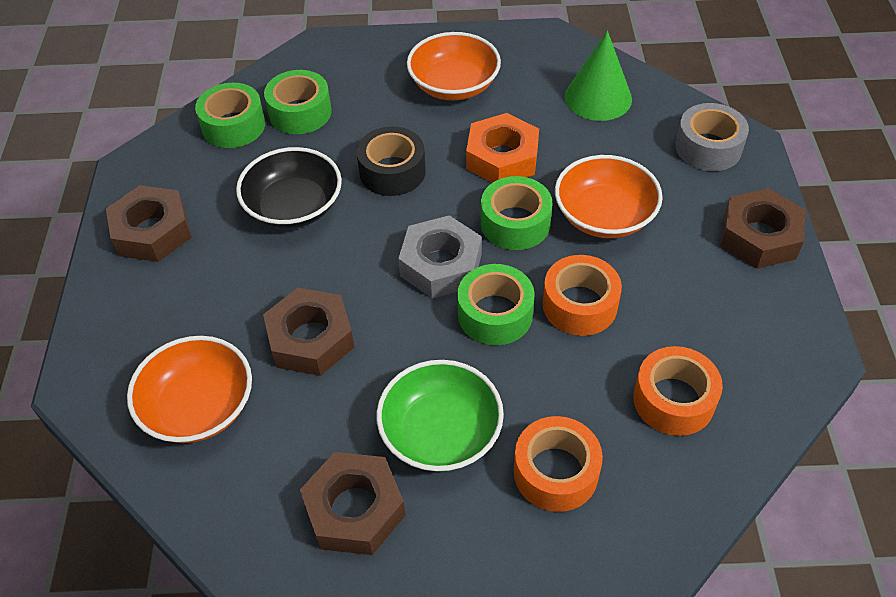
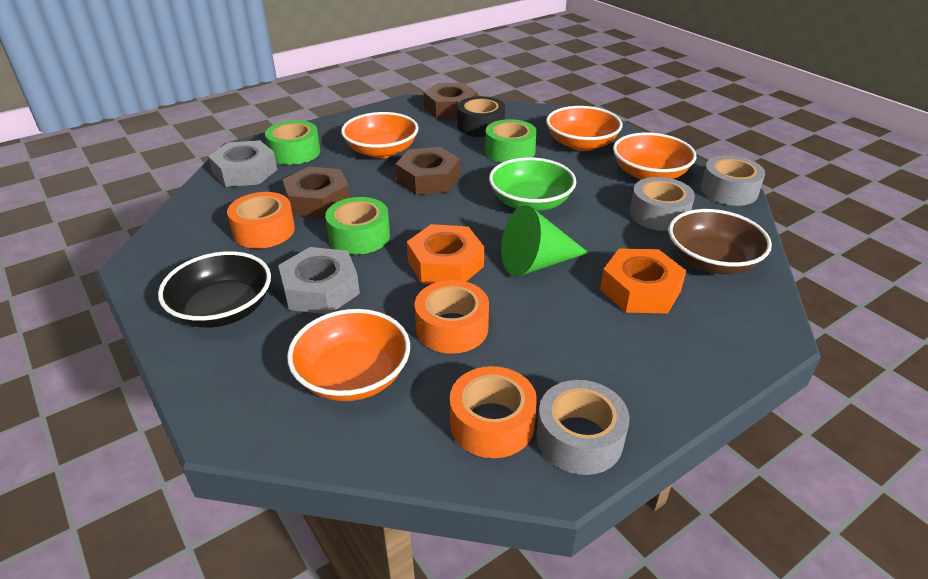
brown bowl: none = 0 -> [669,209,772,274] = 1
brown nut: [106,185,191,262] [263,288,354,376] [300,452,406,555] [720,188,805,269] = 4 -> [283,167,350,218] [395,147,460,195] [423,83,478,119] = 3
green tape: [195,83,265,148] [264,70,332,134] [457,264,535,345] [481,176,552,250] = 4 -> [265,120,320,165] [325,197,390,255] [485,119,537,163] = 3
grey nut: [398,215,482,299] = 1 -> [208,140,277,187] [278,247,360,314] = 2
grey tape: [675,103,749,171] = 1 -> [536,380,630,475] [630,177,695,231] [701,155,765,206] = 3
orange bowl: [127,336,252,443] [407,32,501,100] [555,155,663,238] = 3 -> [287,309,410,401] [341,112,419,158] [546,106,622,151] [613,132,697,180] = 4
orange nut: [466,113,539,183] = 1 -> [407,224,484,284] [600,249,687,313] = 2

